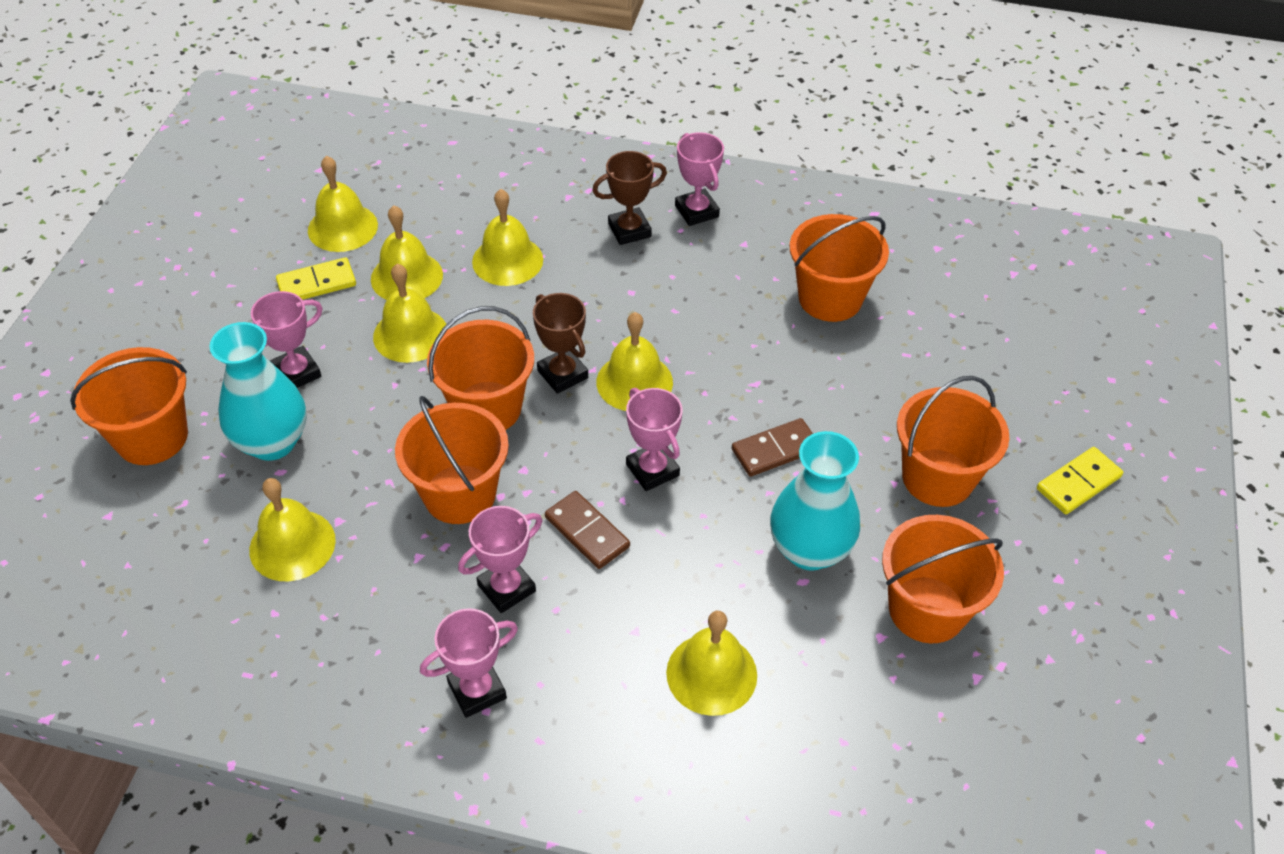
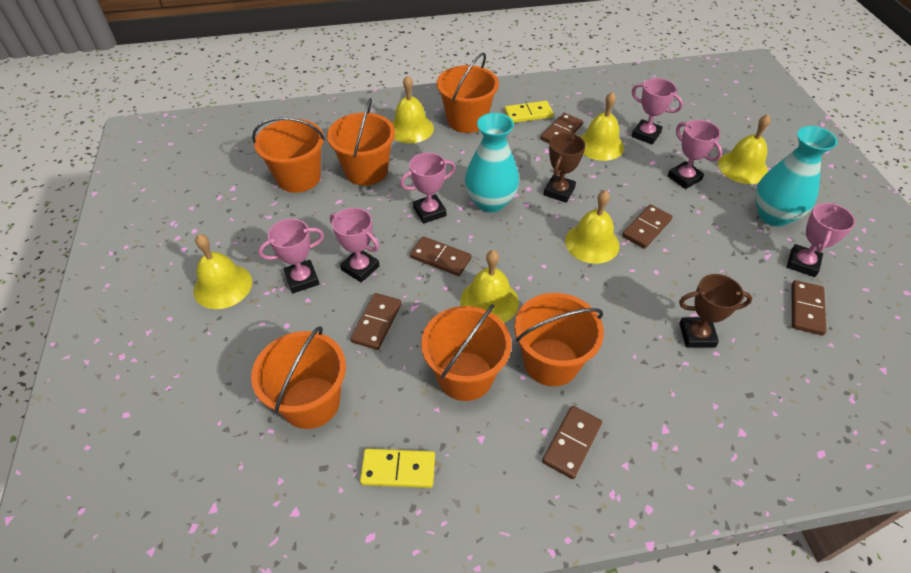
brown domino: [545,491,630,569] [732,418,813,477] = 2 -> [350,293,402,350] [410,236,471,276] [540,113,583,144] [542,406,602,479] [622,204,673,249] [791,280,826,335] = 6
pink trophy: [251,291,323,388] [420,608,518,718] [458,506,542,613] [626,388,683,491] [675,132,724,226] = 5 -> [258,219,324,293] [330,208,380,283] [400,152,456,224] [632,78,683,144] [668,120,722,189] [787,203,855,277] = 6
yellow bell: [249,478,336,581] [308,156,378,252] [371,205,443,300] [373,264,447,363] [472,189,543,286] [596,312,673,411] [666,611,757,716] = 7 -> [194,234,252,309] [391,75,434,143] [460,250,519,323] [565,190,620,264] [580,92,624,161] [718,114,771,184] = 6

